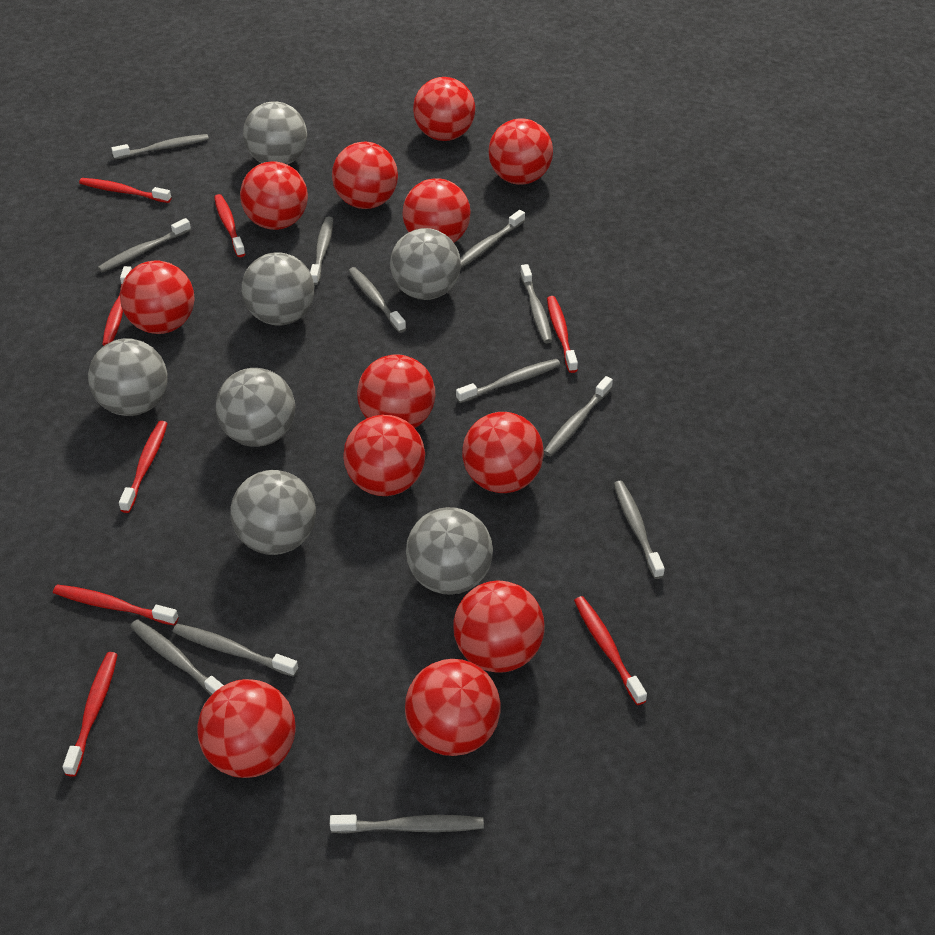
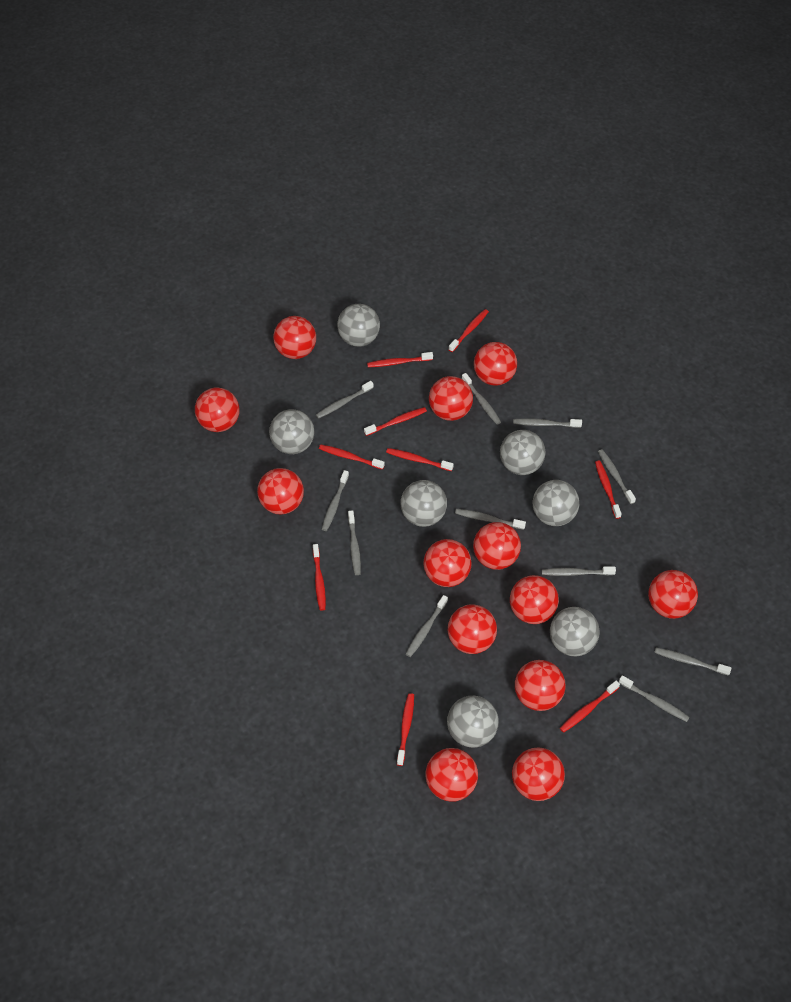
grey toothbrush: [98,218,191,272] [111,134,209,160] [130,619,224,695] [173,624,298,677] [310,217,333,285] [330,815,484,834] [348,267,406,333] [456,359,561,403] [460,210,525,268] [520,264,553,343] [544,376,613,457] [614,481,665,579] = 12 -> [316,381,374,419] [322,470,349,531] [348,510,361,575] [406,595,448,657] [455,509,526,530] [462,373,501,425] [513,418,582,428] [542,567,616,576] [598,449,636,504] [619,675,690,722] [654,648,732,676] = 11
red ball: [120,260,195,334] [197,679,296,778] [240,161,308,230] [332,142,398,209] [343,415,425,496] [357,354,435,428] [402,178,471,243] [405,659,501,756] [413,77,475,141] [453,581,544,673] [462,412,544,493] [488,118,553,185] = 12 -> [195,387,239,432] [257,468,304,514] [273,316,316,359] [423,539,472,587] [425,748,478,802] [429,376,473,421] [448,604,497,654] [473,522,521,570] [474,342,517,386] [510,575,559,624] [512,747,565,801] [515,660,565,711] [648,570,698,619] = 13
red toothbrush: [53,585,178,626] [63,652,118,777] [79,178,171,203] [102,266,132,346] [119,421,168,513] [214,194,245,257] [547,296,578,373] [574,596,647,705] = 8 -> [313,544,326,611] [319,445,385,470] [364,407,427,436] [367,352,433,367] [386,448,454,471] [397,693,414,766] [448,309,489,352] [560,680,620,733] [595,460,622,519] = 9

